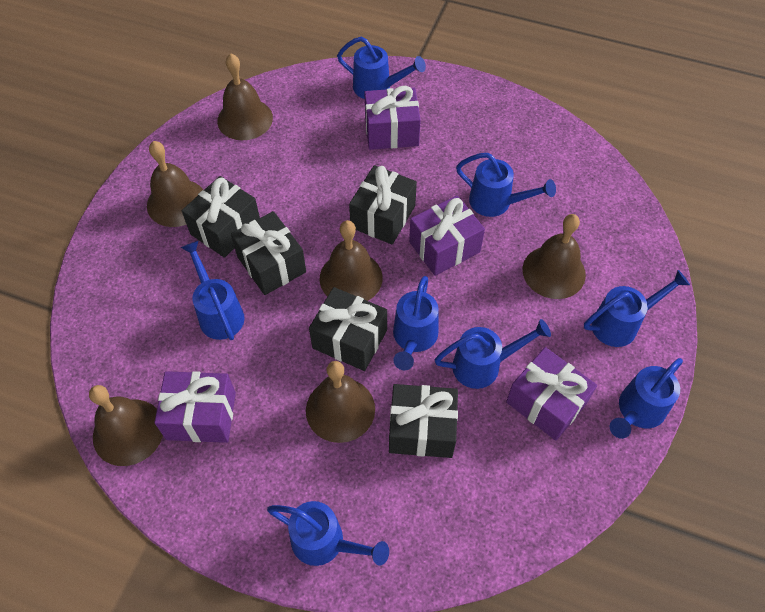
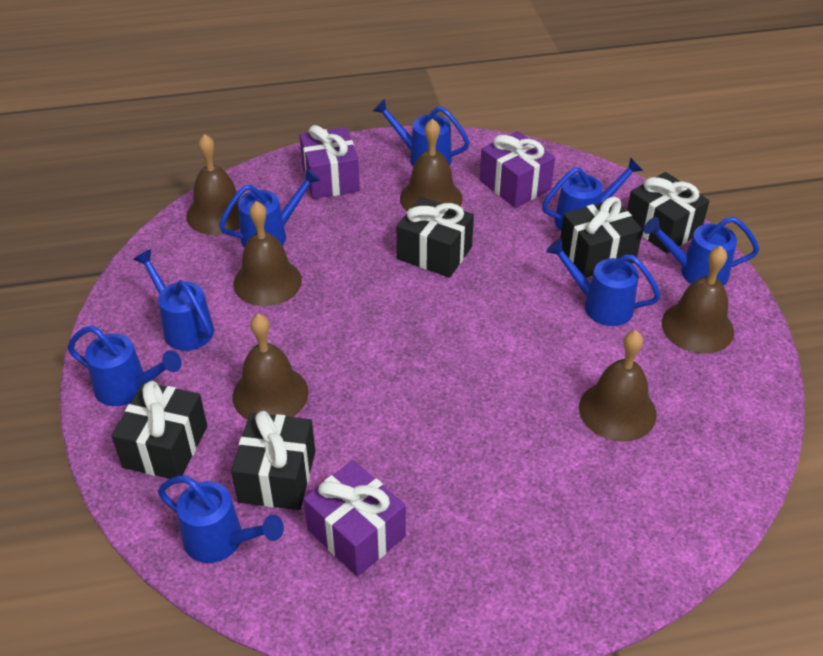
purple gift: [154,371,236,443] [364,86,421,150] [409,195,485,276] [506,347,597,441] = 4 -> [300,125,360,199] [303,460,406,576] [480,131,555,208] = 3

